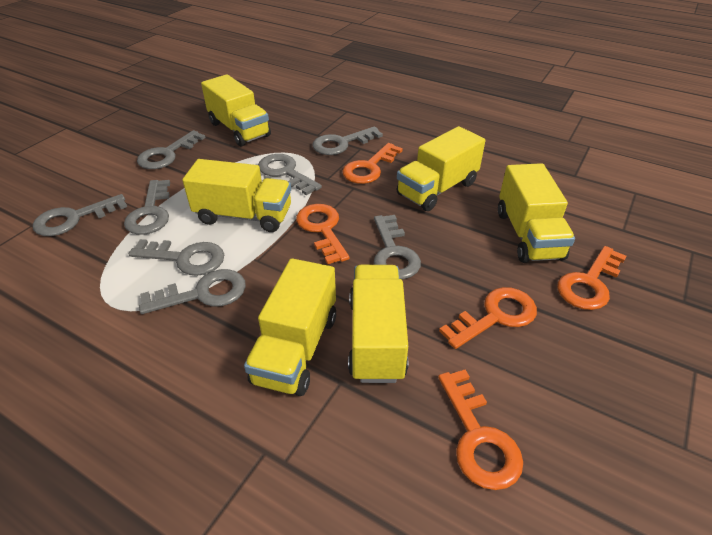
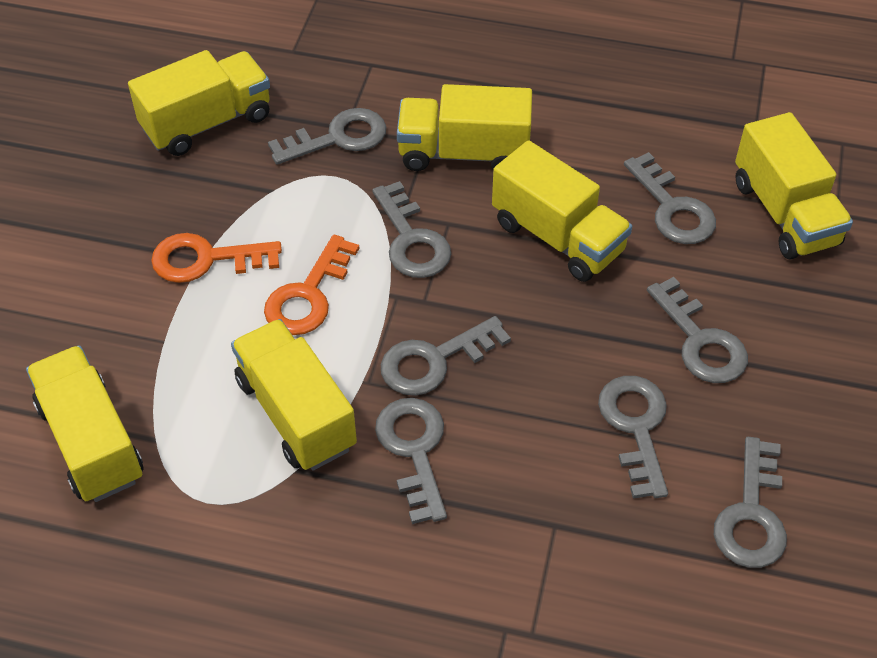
orange key: [296,204,349,264] [342,143,403,184] [438,370,523,490] [439,287,537,349] [557,246,626,310] = 5 -> [151,233,282,283] [264,234,360,335] = 2

